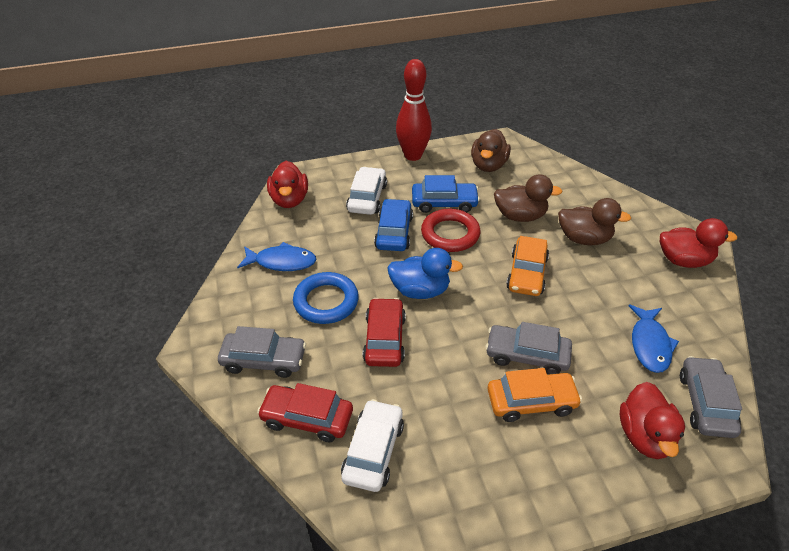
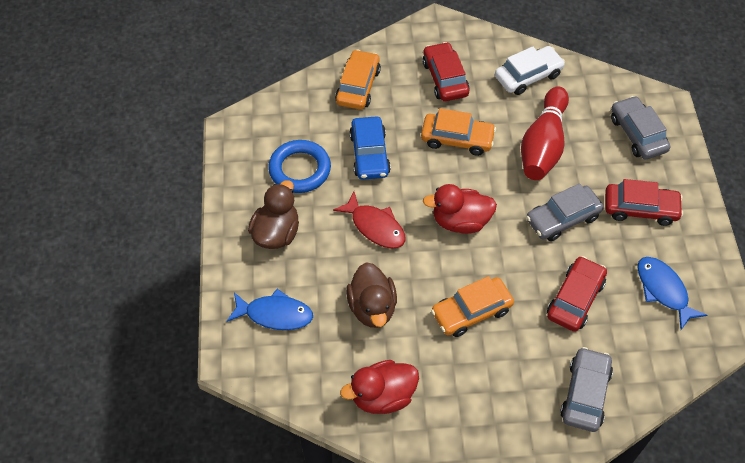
blue car: [374,199,413,251] [412,175,480,213] = 2 -> [349,116,391,180] = 1
blue duck: [387,248,463,299] = 1 -> none = 0
brown duck: [471,129,511,172] [494,174,562,222] [558,198,631,245] = 3 -> [248,180,299,249] [346,262,397,328] = 2
orange car: [488,368,582,422] [506,236,549,296] = 2 -> [335,50,381,110] [421,108,496,156] [431,276,514,337] = 3
red car: [257,383,353,442] [363,298,406,367] = 2 -> [423,42,470,101] [547,256,607,332] [605,179,683,226] = 3
red duck: [267,161,308,208] [620,382,685,459] [660,218,737,268] = 3 -> [340,360,419,414] [423,184,497,234] = 2
red fish: none = 0 -> [333,192,405,248] = 1
red ring: [421,208,480,252] = 1 -> none = 0
white car: [341,399,404,492] [346,167,387,215] = 2 -> [495,46,565,95] = 1

